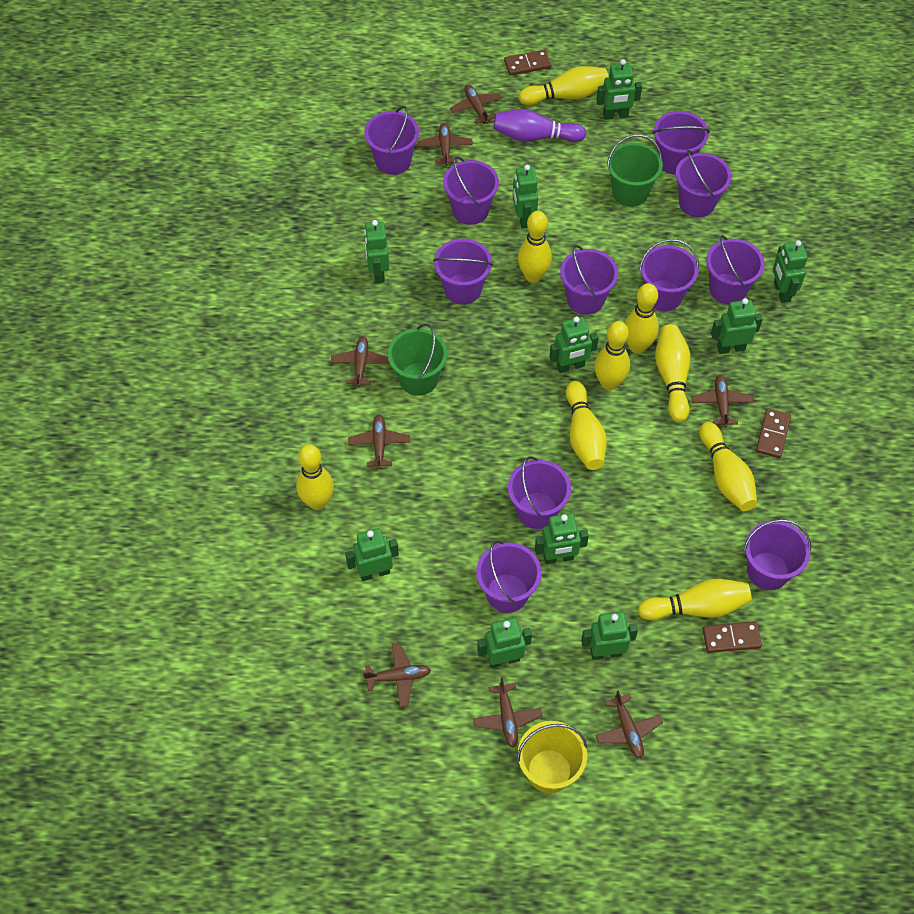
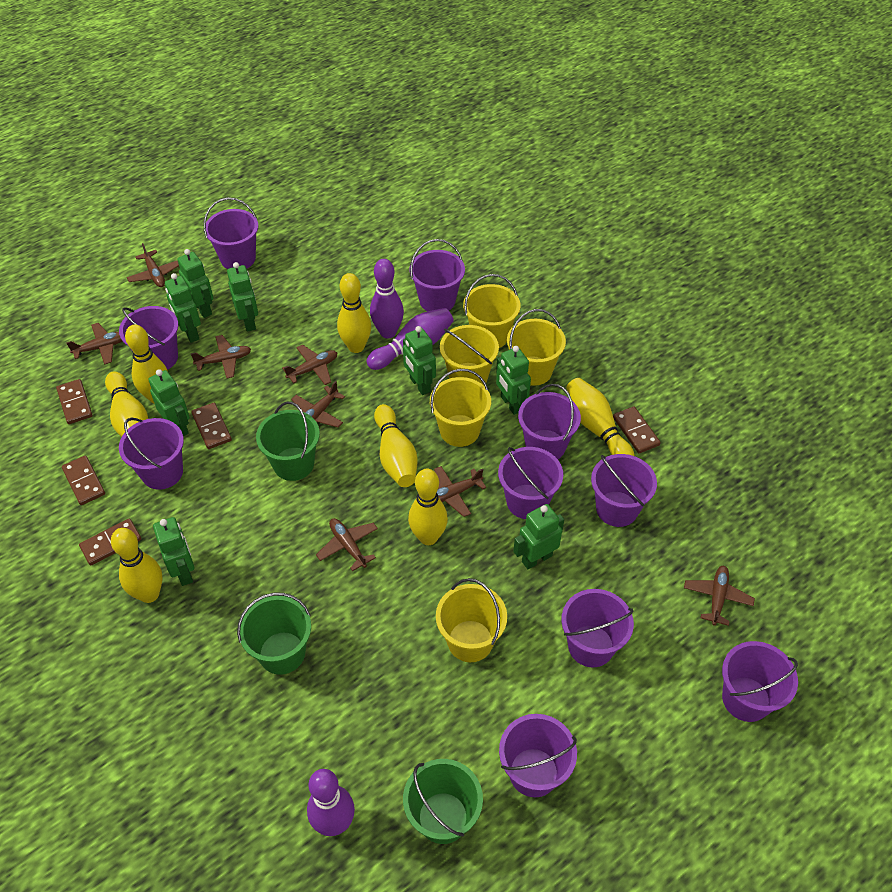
brown domino: [504,50,551,76] [702,621,762,653] [756,408,791,458] = 3 -> [56,379,93,424] [62,456,105,505] [79,518,141,566] [191,403,232,449] [613,407,661,453] = 5
green bucket: [388,324,448,396] [607,134,663,207] = 2 -> [237,593,311,675] [256,402,320,481] [403,759,483,844] = 3
green robot: [345,528,399,581] [364,220,389,283] [477,618,532,668] [513,165,538,229] [535,513,589,564] [549,316,599,373] [581,612,638,660] [597,59,642,120] [711,298,763,354] [773,240,808,303] = 10 -> [148,369,190,436] [153,517,195,586] [165,273,201,343] [177,249,214,318] [227,262,258,332] [403,326,436,395] [496,346,531,415] [513,504,564,569] = 8
purple bowling pin: [494,109,586,142] = 1 -> [307,769,355,836] [367,308,454,370] [370,259,404,339] = 3
purple bucket: [364,106,419,175] [433,239,493,304] [443,156,499,225] [476,541,542,613] [508,456,571,529] [560,245,618,315] [639,239,699,311] [653,111,710,175] [675,150,732,217] [706,235,764,304] [744,519,811,590] = 11 -> [119,306,178,370] [119,418,184,490] [204,198,258,269] [409,239,465,311] [498,447,563,519] [499,714,577,797] [518,384,581,459] [561,589,634,667] [591,454,657,527] [722,641,798,722] = 10
yellow bowling pin: [296,444,334,510] [518,211,552,283] [519,66,608,105] [566,381,607,470] [594,321,630,390] [625,283,659,354] [638,579,752,620] [655,324,691,422] [699,422,757,511] = 9 -> [105,371,148,437] [111,528,163,603] [125,324,168,404] [337,273,371,353] [374,404,418,487] [408,469,448,545] [566,378,634,456] = 7
yellow bucket: [517,721,587,793] = 1 -> [430,369,491,447] [436,578,507,662] [440,325,499,385] [463,274,521,348] [507,309,566,386] = 5

